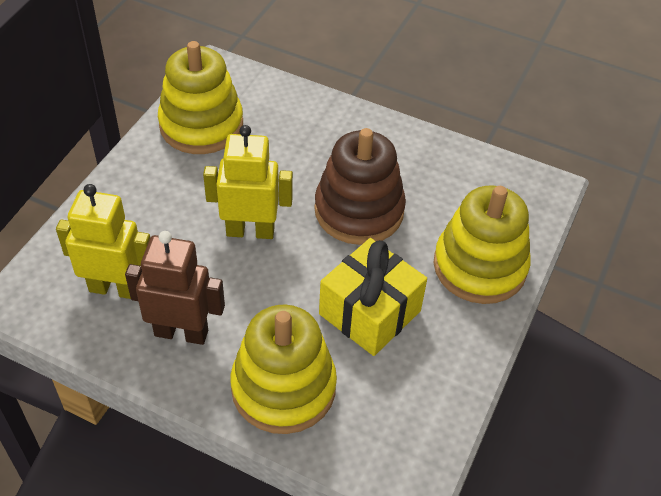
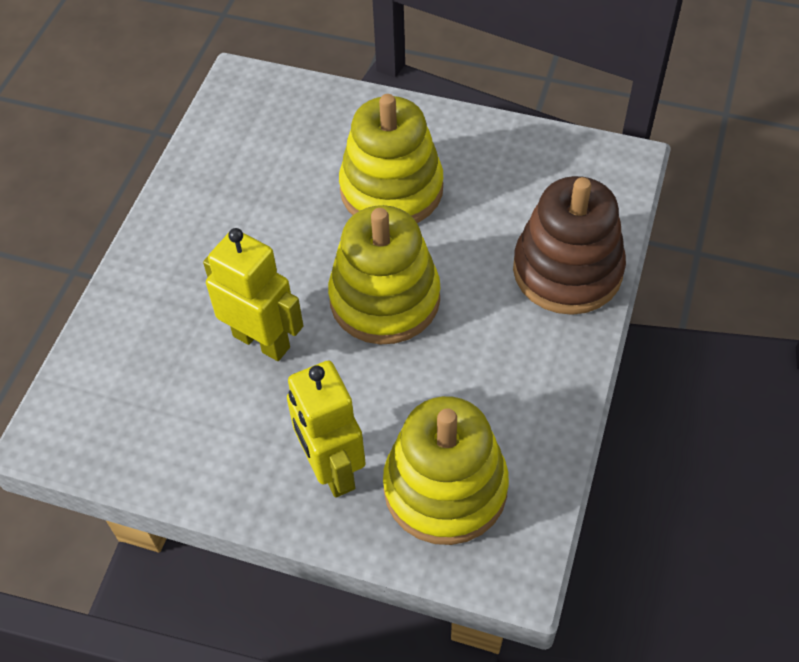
brown robot: [125,231,225,345] = 1 -> none = 0
yellow gift: [319,238,427,356] = 1 -> none = 0

